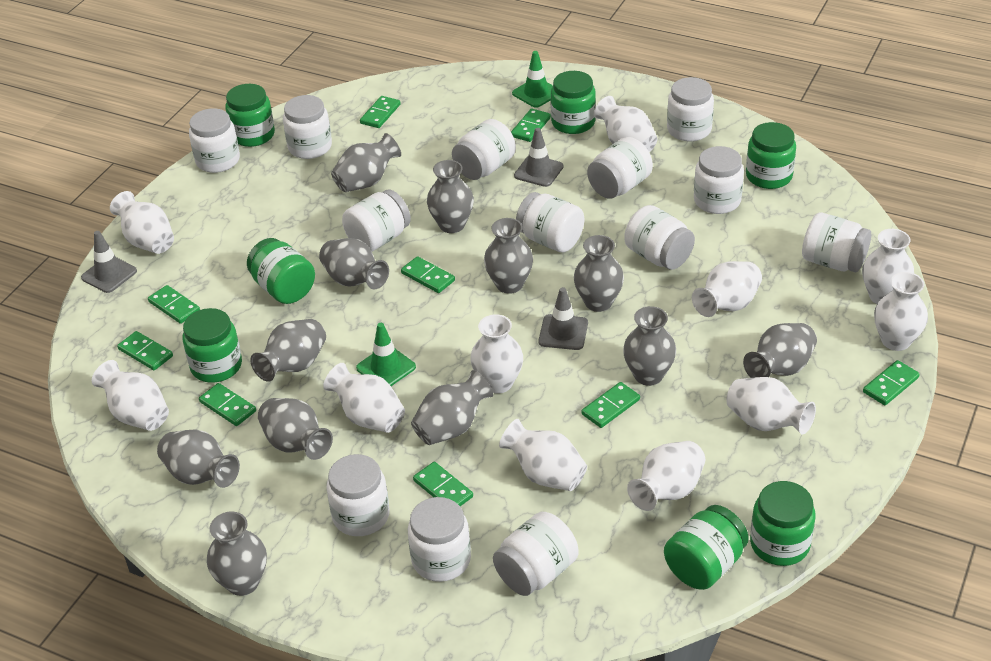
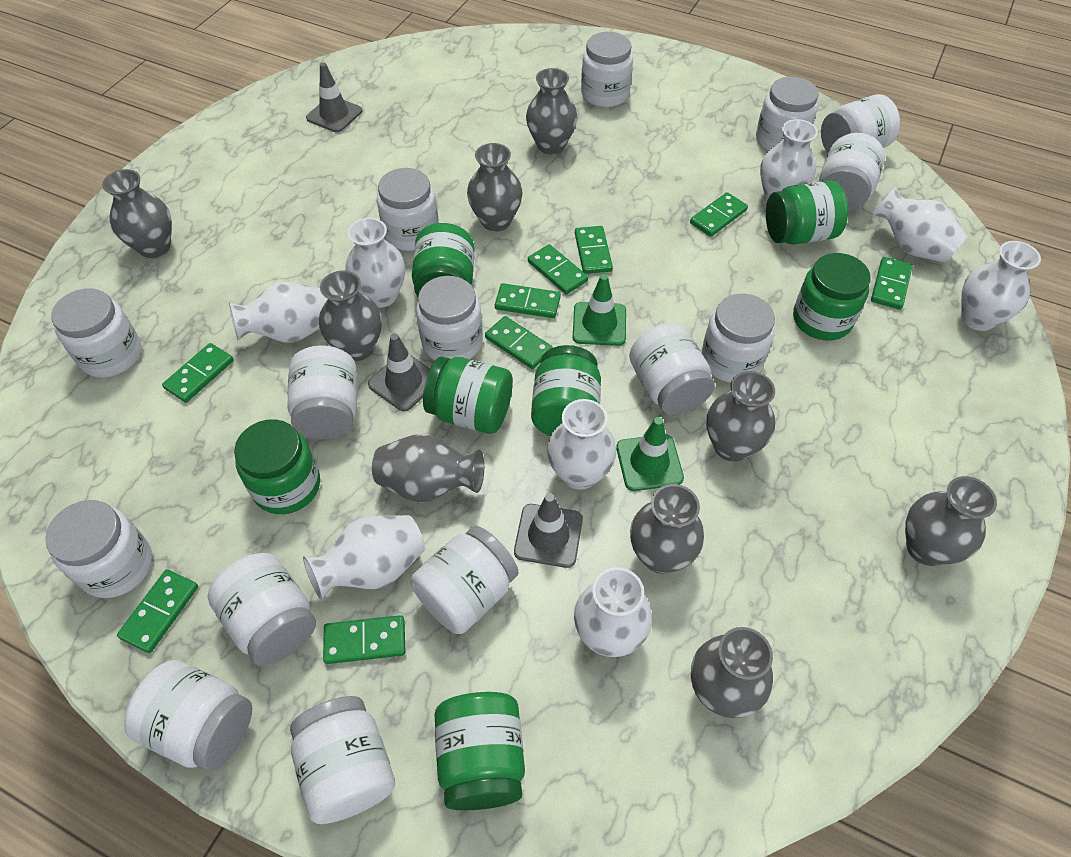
grey vase: [157,430,240,488] [207,512,267,596] [250,319,326,382] [258,398,333,460] [319,238,389,289] [331,133,401,192] [411,370,493,445] [427,160,474,233] [484,218,533,294] [574,235,624,312] [623,306,676,386] [743,323,817,378] = 12 -> [102,169,172,258] [319,271,382,361] [372,434,484,503] [467,143,523,232] [526,68,577,155] [630,484,704,574] [691,627,773,718] [707,371,775,462] [905,476,997,566] = 9
white jar: [189,108,240,173] [283,95,332,159] [326,454,390,536] [342,189,411,252] [408,497,471,582] [452,119,516,180] [493,512,578,596] [516,192,584,253] [587,137,653,199] [624,205,695,270] [667,77,714,141] [694,146,744,214] [802,212,871,272] = 13 -> [45,500,152,598] [51,288,142,378] [124,660,252,771] [208,553,316,665] [288,345,357,440] [290,696,395,824] [377,168,439,251] [410,526,518,634] [416,276,483,360] [581,32,633,107] [629,323,715,415] [702,294,775,383] [756,77,819,151] [819,133,885,211] [821,94,900,153] = 15
white vase: [92,360,169,431] [110,191,174,254] [323,363,405,433] [470,314,523,394] [499,419,587,491] [593,96,657,152] [627,441,705,511] [692,261,762,317] [726,377,816,435] [862,229,914,304] [874,272,928,351] = 11 -> [229,282,327,343] [303,515,425,600] [346,218,406,308] [547,399,616,490] [574,567,652,657] [760,119,818,201] [873,186,968,263] [961,241,1041,331] = 8

